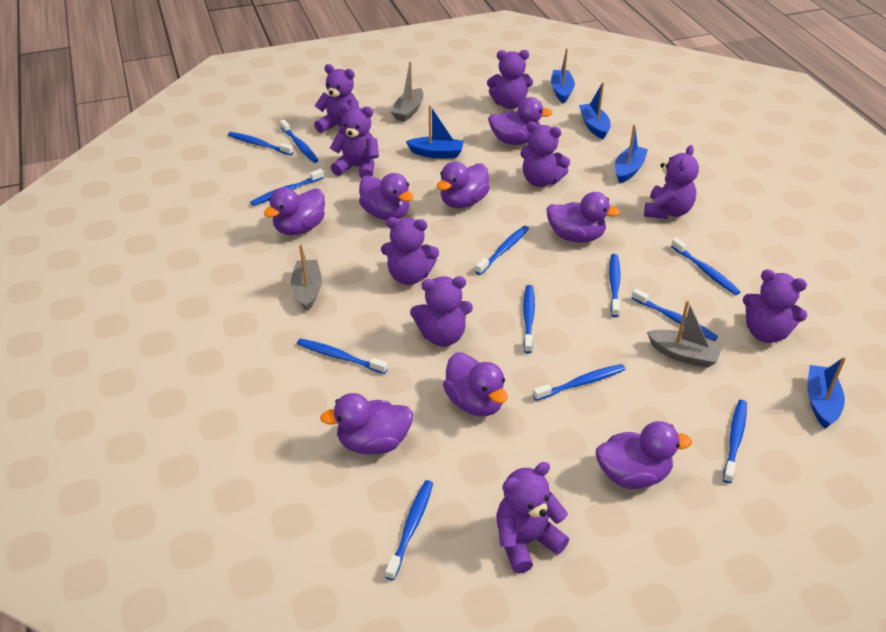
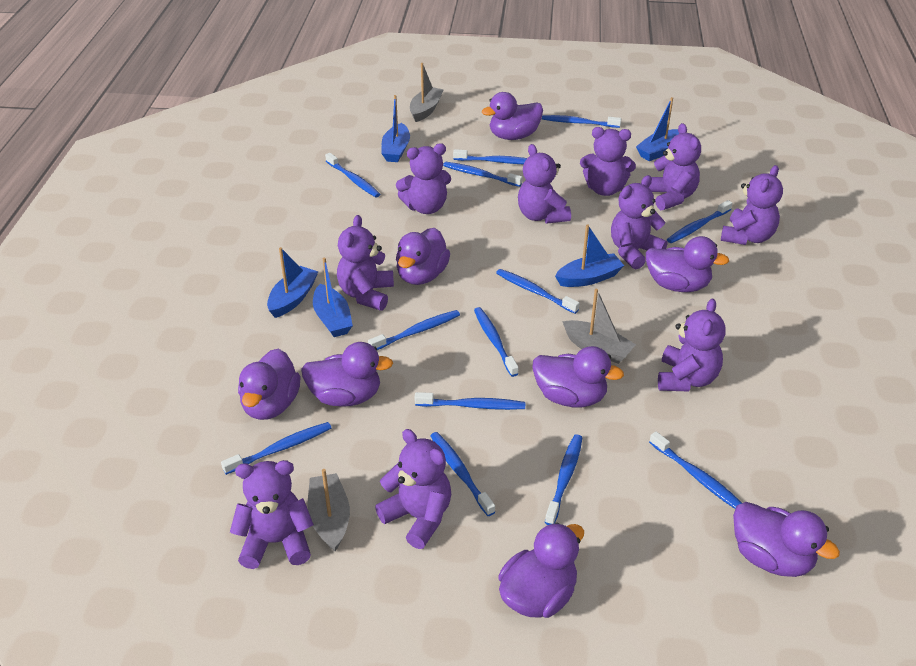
blue toothbrush: [228,132,293,155] [250,169,324,206] [280,120,319,163] [297,338,388,374] [385,480,433,580] [475,226,529,275] [523,285,535,353] [533,364,626,401] [609,254,620,317] [632,288,718,341] [671,238,740,295] [723,400,747,483] = 12 -> [221,422,331,475] [325,153,380,197] [368,310,460,350] [414,392,525,410] [430,432,495,516] [443,162,522,187] [453,149,527,164] [474,307,519,377] [496,269,580,314] [542,115,621,128] [545,435,583,525] [649,431,742,509] [667,200,732,243] = 13
purple teddy bear: [314,64,359,135] [330,103,379,179] [381,217,439,285] [410,276,473,347] [487,50,533,109] [496,462,569,574] [520,121,570,187] [644,145,699,219] [743,269,807,343] = 9 -> [230,460,314,569] [337,215,394,311] [375,429,451,549] [396,143,451,214] [518,144,571,224] [580,127,636,196] [611,175,668,270] [648,123,701,210] [658,299,726,392] [721,165,783,245] = 10

